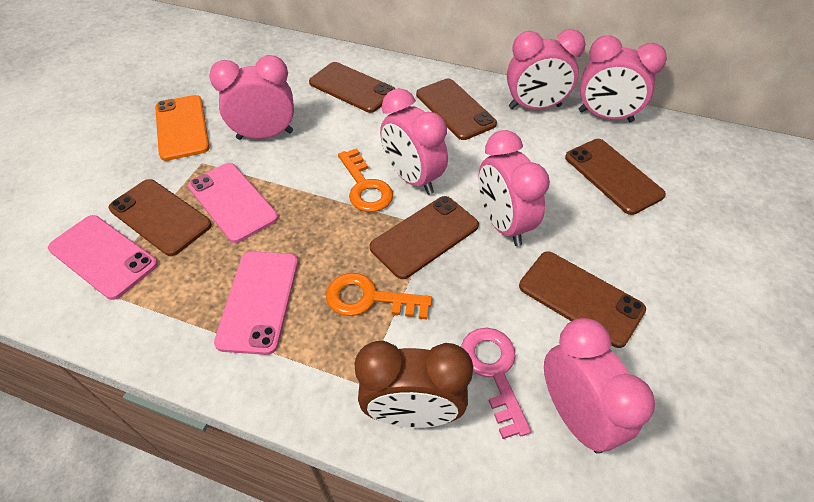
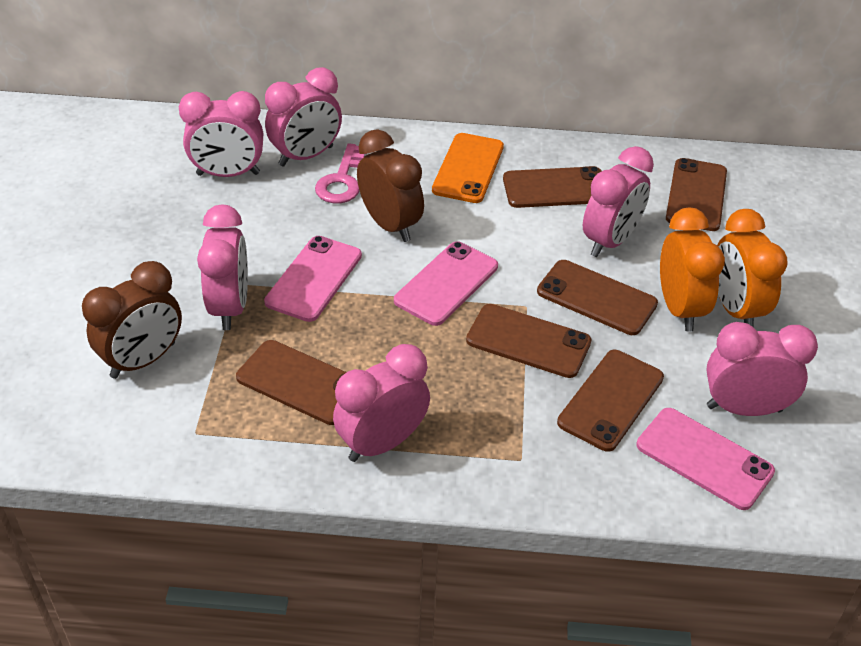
brown clock: [355,341,473,428] = 1 -> [82,261,182,379] [357,129,424,242] = 2
orange clock: none = 0 -> [660,208,725,331] [717,209,788,327] = 2
orange key: [326,273,432,319] [338,148,393,212] = 2 -> none = 0

